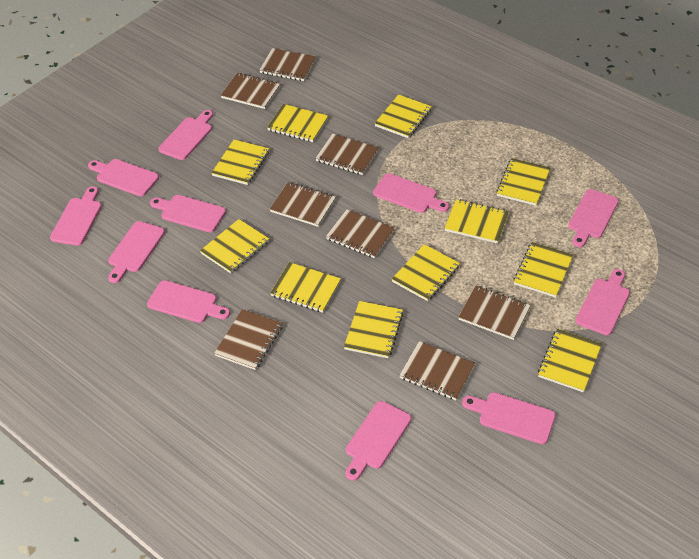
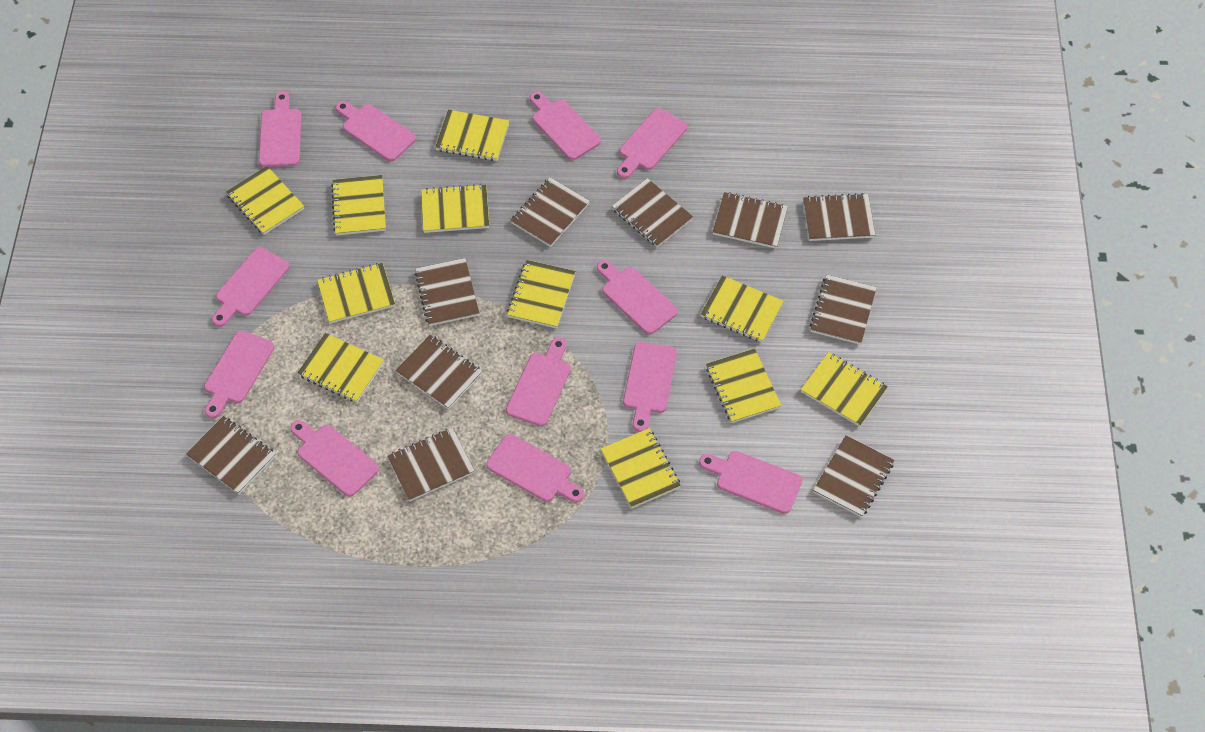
brown notebook: [214,309,282,370] [221,73,280,109] [259,48,316,81] [270,182,336,227] [315,133,379,175] [326,209,395,258] [399,341,475,400] [459,286,531,340] = 8 -> [186,416,276,494] [387,428,475,501] [395,335,483,410] [415,258,479,326] [510,177,590,247] [612,178,693,248] [712,192,788,249] [803,193,875,241] [810,275,877,345] [813,435,894,517] = 10
pink cutting board: [50,186,102,246] [88,159,159,196] [108,221,165,283] [147,280,230,323] [150,195,226,232] [159,110,213,160] [346,401,411,481] [373,173,449,213] [462,392,556,444] [568,189,619,247] [576,269,630,335] = 11 -> [204,330,274,418] [212,247,289,327] [259,92,301,167] [290,420,379,497] [335,101,416,161] [486,434,584,502] [506,337,571,426] [530,91,601,160] [597,260,678,335] [617,108,687,178] [623,342,677,432] [699,451,802,514] = 12

